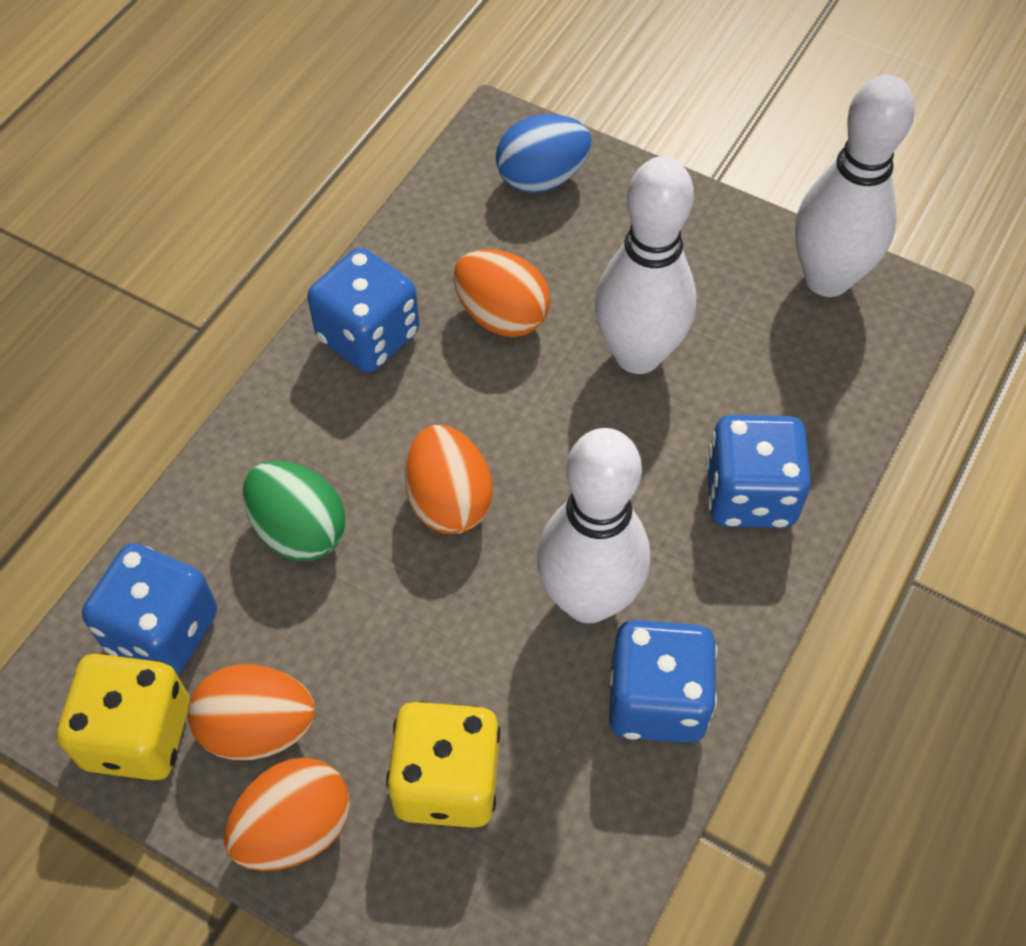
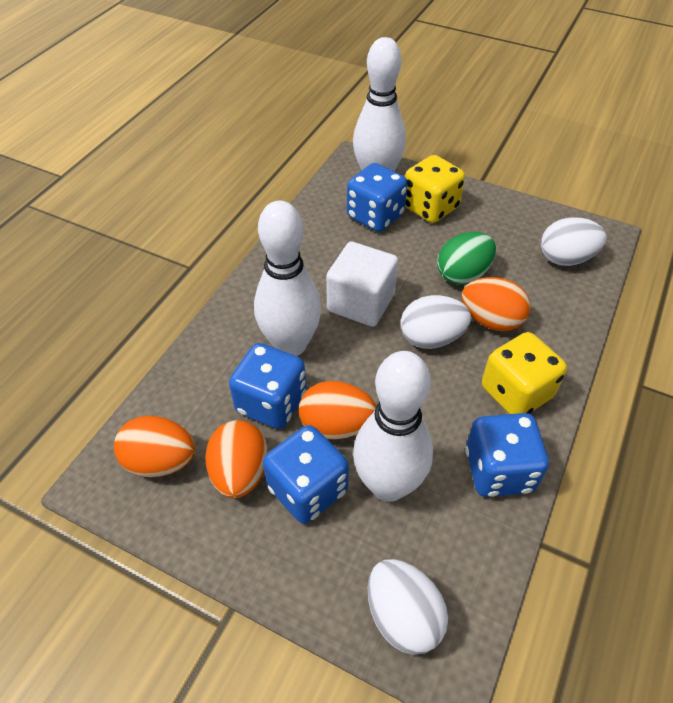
blue egg: [496,114,592,193] = 1 -> none = 0
white cube: none = 0 -> [326,241,398,327] = 1
white egg: none = 0 -> [368,559,448,655] [401,295,471,349] [541,217,607,266] = 3

